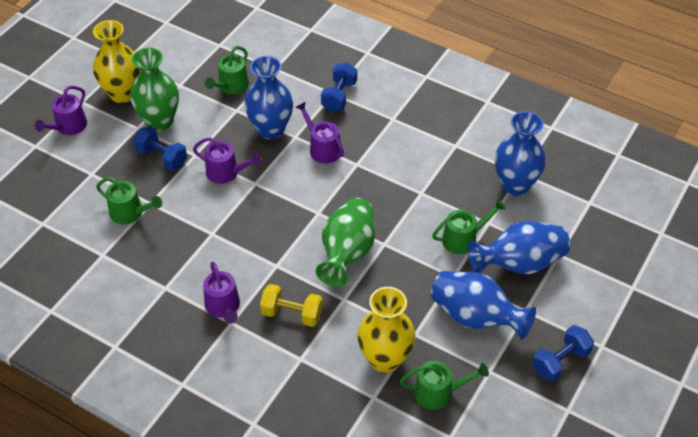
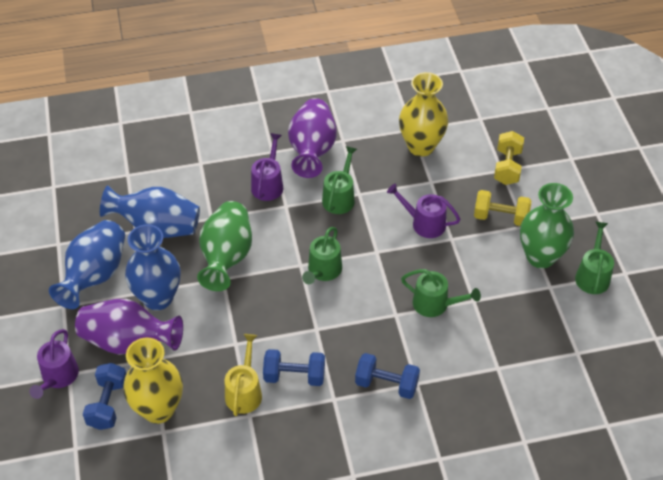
blue vase: [244,56,293,140] [430,271,536,340] [468,221,570,274] [495,111,546,196] = 4 -> [49,220,125,309] [100,185,200,238] [125,224,180,310] = 3
purple vase: none = 0 -> [75,299,183,355] [288,98,337,178] = 2
purple watering can: [35,86,87,135] [193,137,262,184] [203,262,240,324] [296,102,344,164] = 4 -> [29,329,79,399] [251,133,283,201] [387,184,461,238] = 3
yellow dumbbell: [260,284,323,327] = 1 -> [474,190,531,226] [494,131,524,185] = 2
yellow watering can: none = 0 -> [225,334,262,416] = 1

